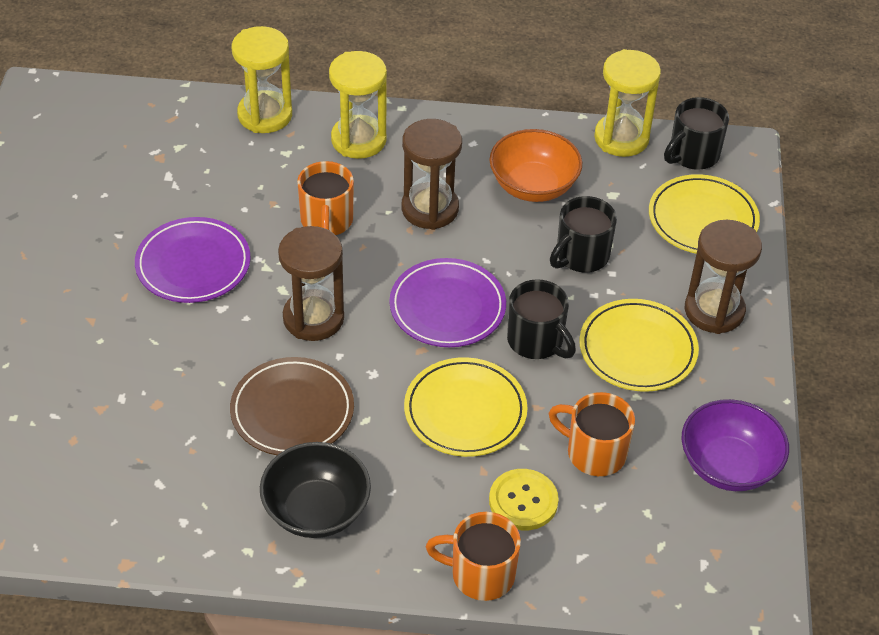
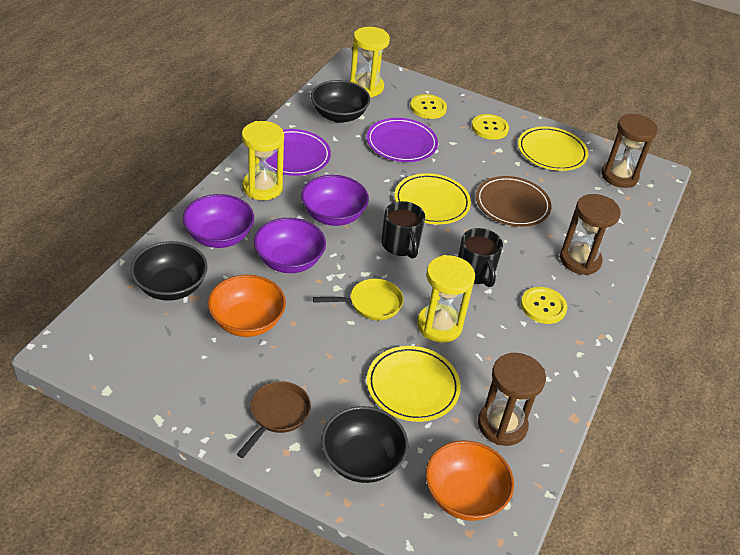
black bowl: [260,442,371,538] = 1 -> [131,241,208,301] [311,80,370,123] [321,406,408,483] = 3
black mug: [507,279,576,359] [550,196,617,272] [664,97,729,170] = 3 -> [382,201,425,258] [458,228,503,287] = 2
brown pan: none = 0 -> [237,381,311,458] = 1
orange bowl: [489,129,582,202] = 1 -> [208,275,286,337] [426,440,514,521] = 2
orange mug: [297,161,354,235] [426,512,521,601] [549,392,635,476] = 3 -> none = 0
purple bowl: [682,399,789,491] = 1 -> [183,194,254,248] [254,218,326,273] [301,175,369,226] = 3
yellow button: [489,469,559,530] = 1 -> [410,94,447,119] [472,114,509,140] [521,287,567,324] = 3
yellow pan: none = 0 -> [313,279,404,320] = 1

